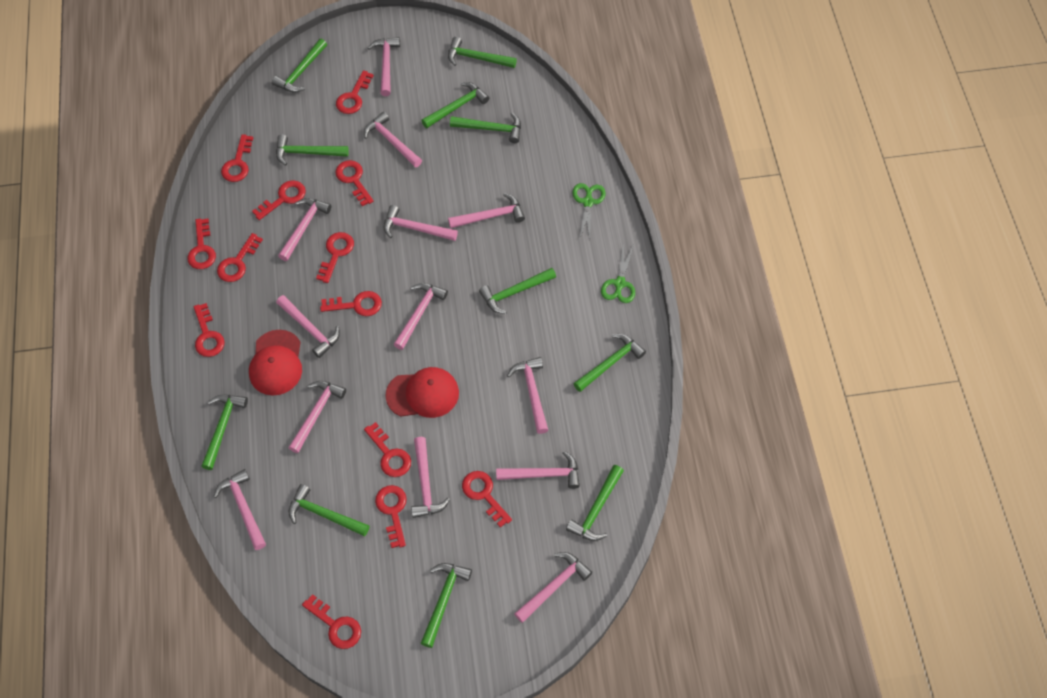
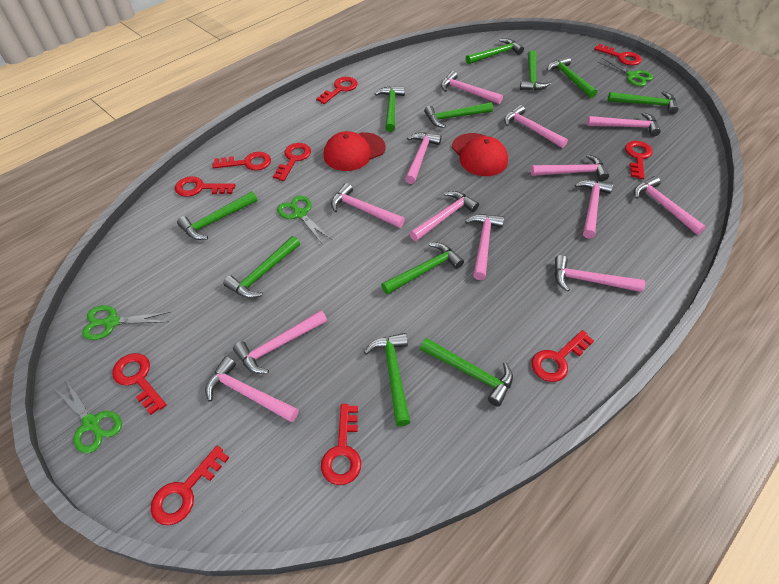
green scissors: [572,183,605,239] [601,243,635,303] = 2 -> [55,379,122,453] [82,305,170,340] [277,195,332,245] [597,58,653,86] = 4
red key: [187,219,216,269] [194,303,225,357] [217,233,263,282] [221,134,253,182] [252,180,306,220] [302,594,361,649] [316,232,354,283] [320,291,382,316] [335,160,374,206] [336,70,374,114] [364,422,411,477] [375,485,407,548] [462,471,512,528] = 13 -> [112,353,167,415] [150,446,229,525] [175,176,235,197] [213,152,271,171] [273,143,311,181] [316,77,358,104] [321,404,361,485] [532,330,594,382] [594,44,642,66] [625,141,653,179] = 10

